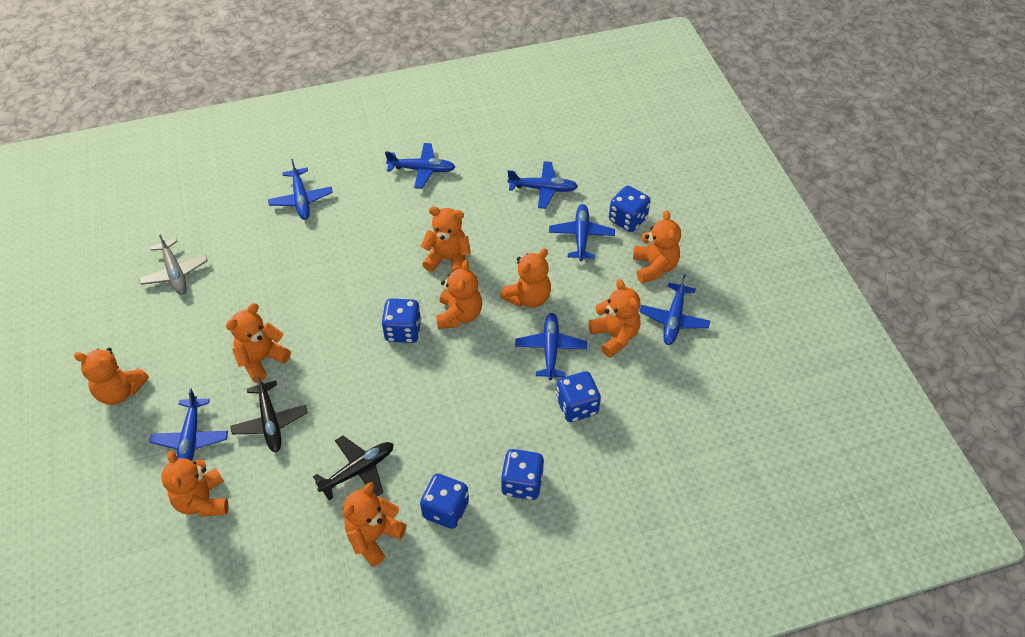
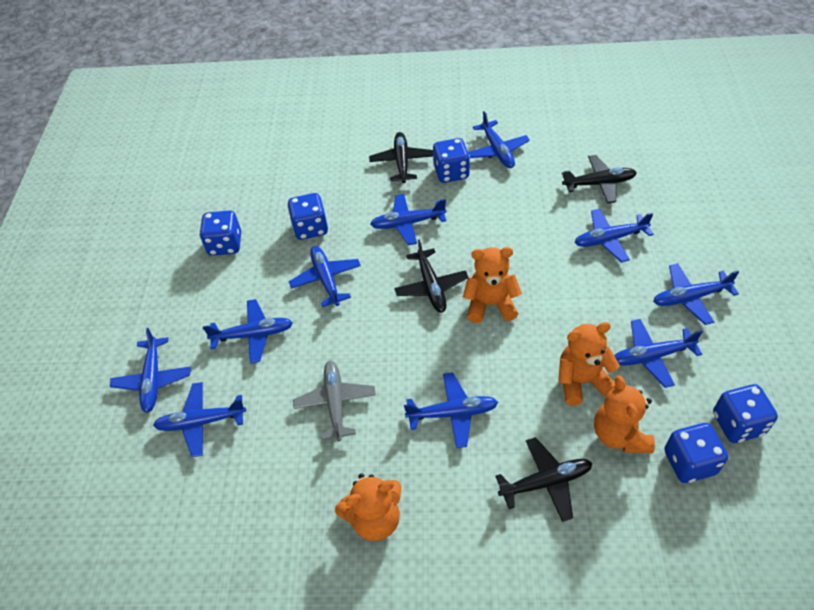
black plane: [230,374,308,453] [313,436,394,500] = 2 -> [369,132,433,183] [394,239,468,313] [495,437,592,522] [562,155,637,203] = 4
blue plane: [149,388,228,461] [268,159,333,220] [385,143,455,189] [507,161,578,209] [515,313,587,380] [549,204,615,261] [639,274,710,345] = 7 -> [110,328,191,413] [153,382,246,457] [203,299,293,363] [289,246,361,307] [370,194,446,245] [404,372,498,448] [468,111,530,168] [574,209,654,262] [614,319,703,388] [653,263,739,325] = 10
orange teddy bear: [74,348,149,405] [161,450,229,517] [226,303,291,382] [343,482,406,567] [420,206,471,272] [436,260,482,329] [500,248,551,308] [588,279,641,358] [633,210,681,283] = 9 -> [335,473,401,541] [463,247,522,323] [558,322,620,406] [594,375,655,453] = 4

